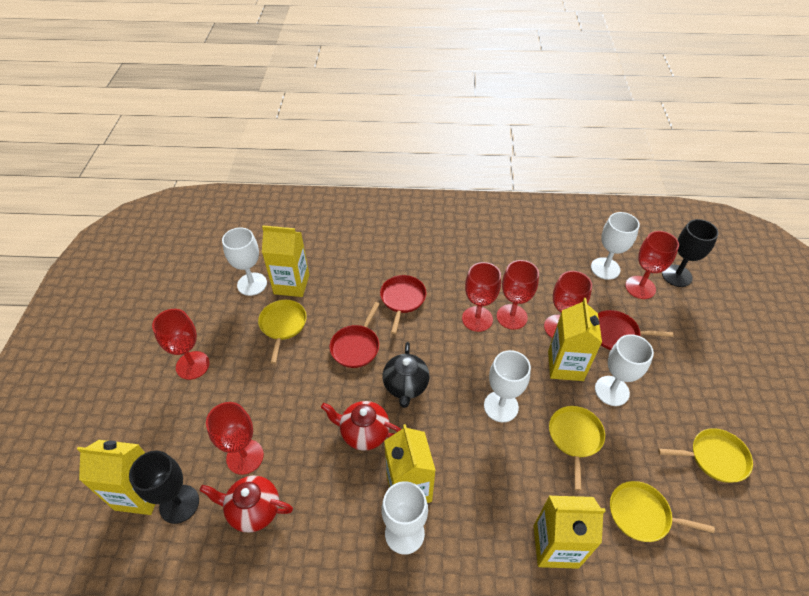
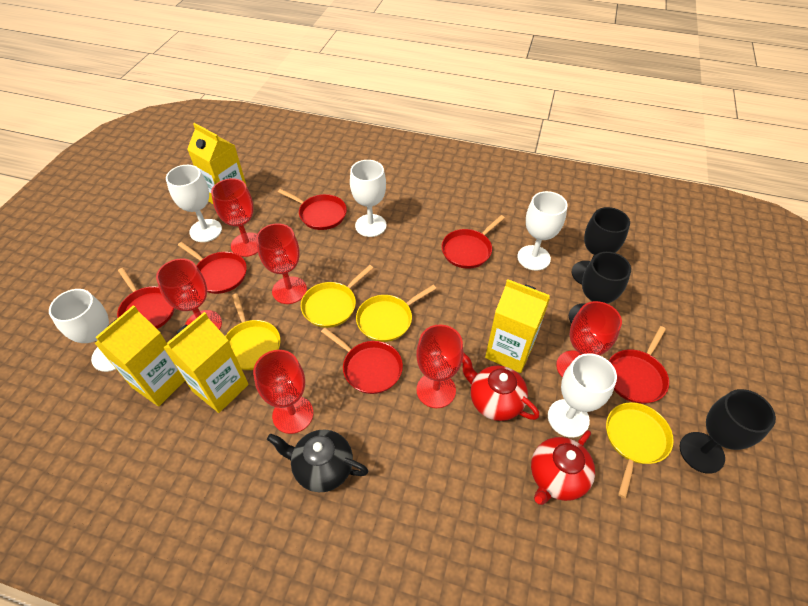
black goblet: [129,451,199,524] [662,219,719,287] = 2 -> [569,252,631,324] [572,207,630,285] [680,389,776,474] = 3
red pan: [330,302,380,368] [380,275,427,334] [598,310,674,350] = 3 -> [117,268,175,329] [178,242,247,294] [278,189,347,230] [321,328,403,394] [441,215,505,269] [609,326,669,404] = 6
yellow carton: [77,440,155,515] [262,225,309,297] [384,424,436,503] [534,496,605,569] [548,298,602,381] = 5 -> [94,305,185,407] [164,312,249,413] [187,123,247,204] [485,279,550,373] = 4

